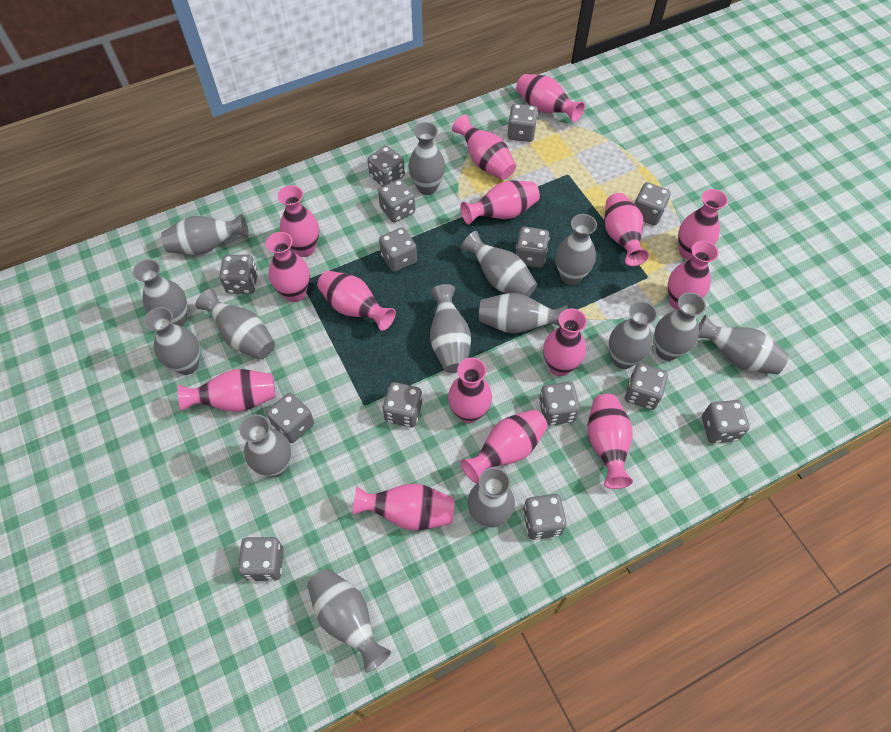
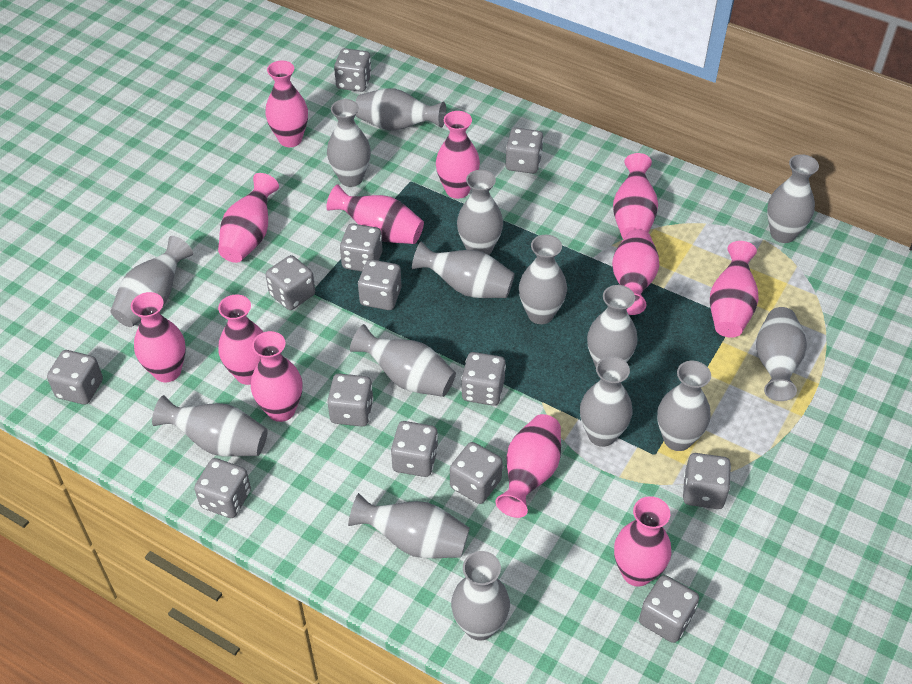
grey dice: [219,255,258,294] [238,537,284,581] [266,393,314,443] [368,145,405,186] [378,179,415,222] [379,227,417,272] [383,382,422,428] [507,104,538,142] [516,226,549,268] [523,494,567,540] [539,382,580,426] [625,363,668,410] [634,182,671,225] [702,400,750,443] = 14 -> [47,350,103,405] [194,458,251,518] [266,255,315,310] [327,374,373,427] [334,48,372,92] [340,223,383,272] [358,259,401,310] [391,421,438,477] [450,442,503,504] [461,352,506,406] [506,128,543,174] [639,575,699,643] [683,453,731,509] = 13
pink vase: [178,369,276,412] [266,232,310,302] [278,185,319,257] [317,271,396,331] [353,483,454,530] [448,358,492,423] [452,114,516,180] [460,181,540,225] [461,409,548,483] [516,74,585,122] [543,308,587,376] [588,394,633,489] [604,193,649,266] [668,241,719,310] [678,189,728,260] = 15 -> [131,292,186,382] [218,173,279,263] [218,294,263,385] [251,331,302,422] [265,60,308,147] [326,184,424,244] [436,111,480,199] [495,414,561,518] [612,229,659,315] [613,153,658,239] [614,496,672,587] [710,241,759,338] = 12

